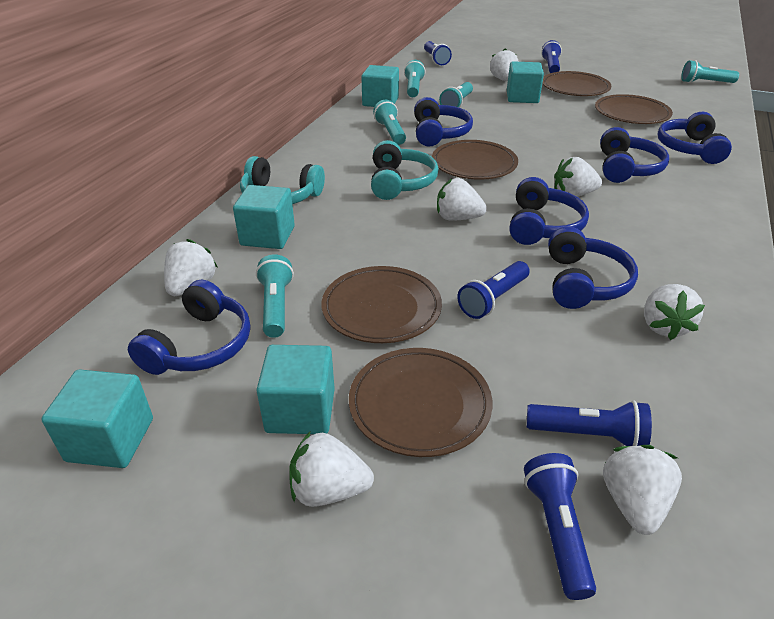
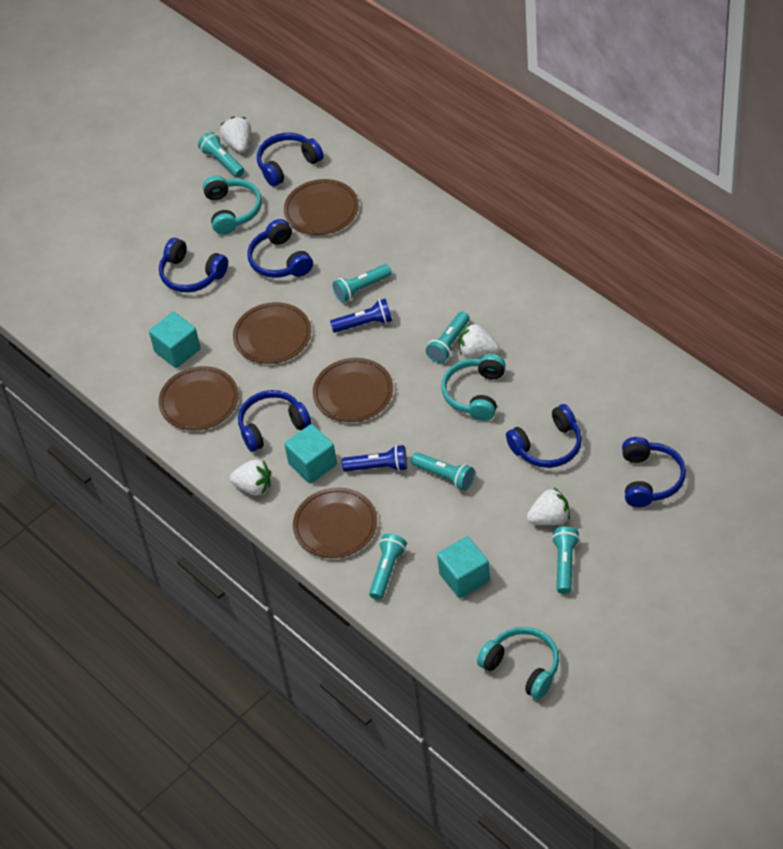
blue flashlight: [424,41,452,65] [457,261,530,319] [524,453,596,600] [527,400,652,446] [541,40,562,73] = 5 -> [330,298,392,333] [342,445,407,472] = 2
turquoise cube: [41,370,153,468] [233,185,295,249] [257,345,335,434] [361,65,399,107] [507,61,544,103] = 5 -> [149,312,200,368] [284,424,337,484] [437,536,490,598] = 3
turquoise flashlight: [256,254,294,338] [373,100,406,145] [404,60,425,97] [439,82,473,108] [681,60,739,83] = 5 -> [198,132,244,178] [333,264,392,303] [369,534,407,600] [411,452,475,491] [426,311,470,363] [552,527,580,594] = 6
turquoise headphones: [240,156,325,204] [371,140,439,200] = 2 -> [203,176,262,235] [441,354,506,421] [477,627,559,700] = 3
white strawberry: [164,239,218,296] [289,431,374,507] [437,178,487,221] [490,48,519,81] [554,157,602,197] [603,445,682,535] [644,284,705,340] = 7 -> [220,117,251,153] [229,459,271,496] [459,324,500,358] [527,488,570,525] = 4

